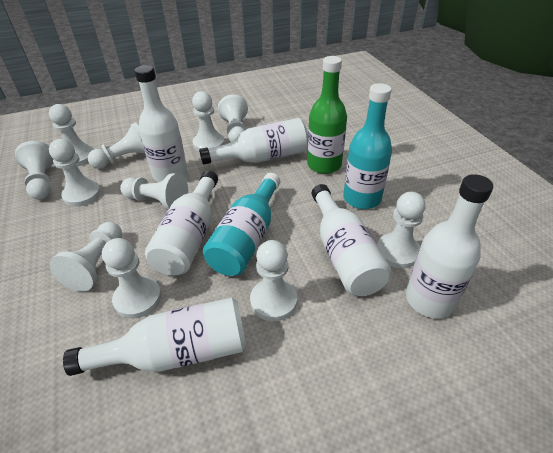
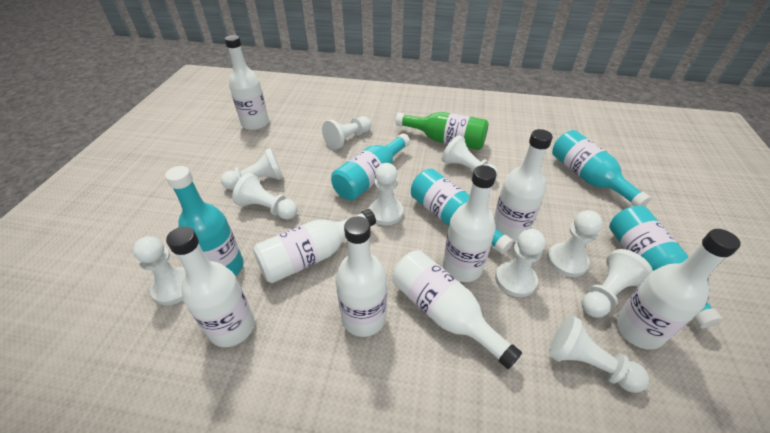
turquoise bottle: [203,173,280,276] [343,83,392,209] = 2 -> [165,166,244,276] [331,134,410,200] [411,169,513,254] [552,130,651,206] [609,206,723,328] = 5
white bottle: [63,297,246,376] [135,65,188,182] [145,171,218,275] [199,118,308,165] [312,184,392,296] [406,174,493,318] = 6 -> [166,226,255,347] [225,35,269,130] [253,209,376,283] [336,216,387,337] [392,250,522,369] [443,165,496,282] [494,129,553,242] [615,229,741,350] = 8
white pawn: [15,141,54,200] [49,104,94,166] [49,139,101,207] [49,222,122,292] [88,122,145,169] [102,238,161,318] [120,173,188,211] [192,91,225,151] [218,94,248,142] [250,240,297,321] [377,192,426,268] = 11 -> [133,236,186,305] [221,148,283,190] [232,173,297,220] [322,116,371,150] [369,163,403,225] [442,135,498,178] [495,229,545,297] [547,210,602,277] [549,315,649,393] [582,249,653,318] = 10

